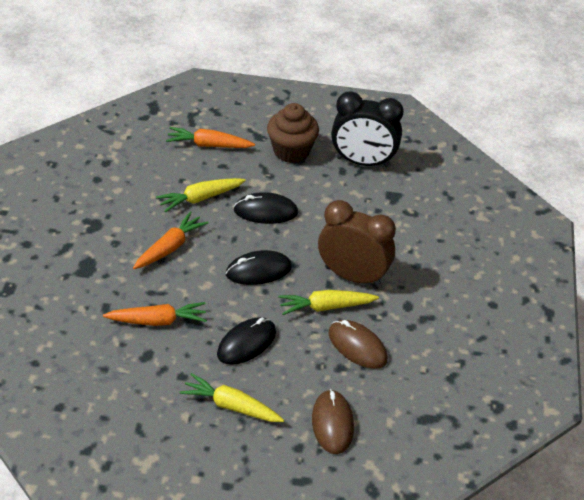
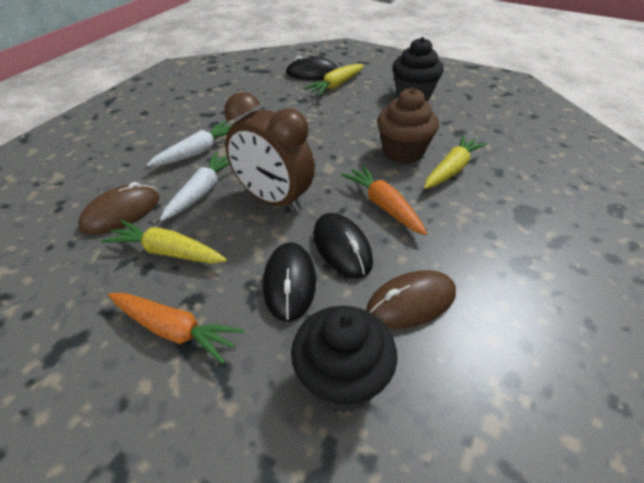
black clock: [331,91,404,167] = 1 -> none = 0
black cupcake: none = 0 -> [291,306,397,413] [392,37,444,101] = 2
orange carrot: [103,302,207,326] [133,211,208,269] [166,127,255,148] = 3 -> [108,293,244,364] [341,165,427,235] = 2
white carrot: none = 0 -> [147,121,232,167] [160,152,230,221] = 2

